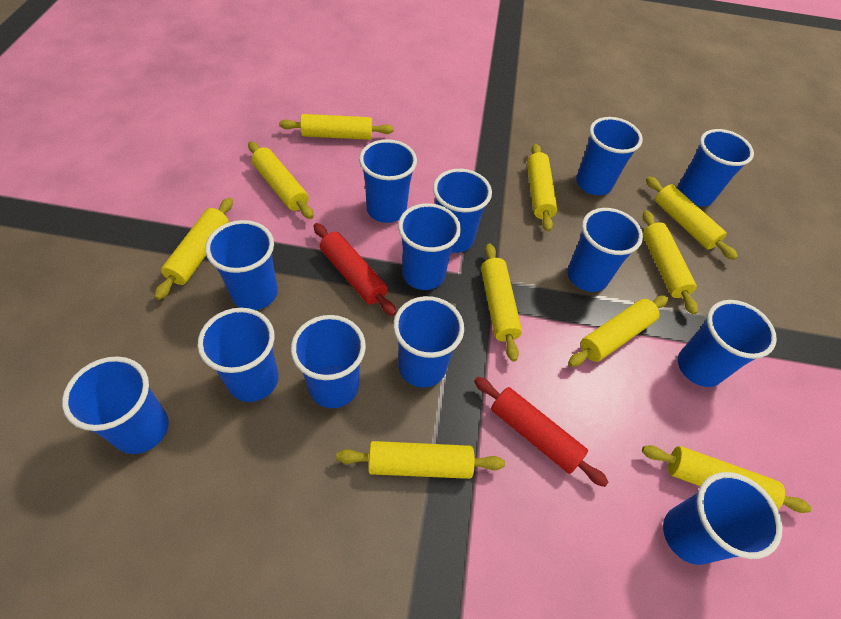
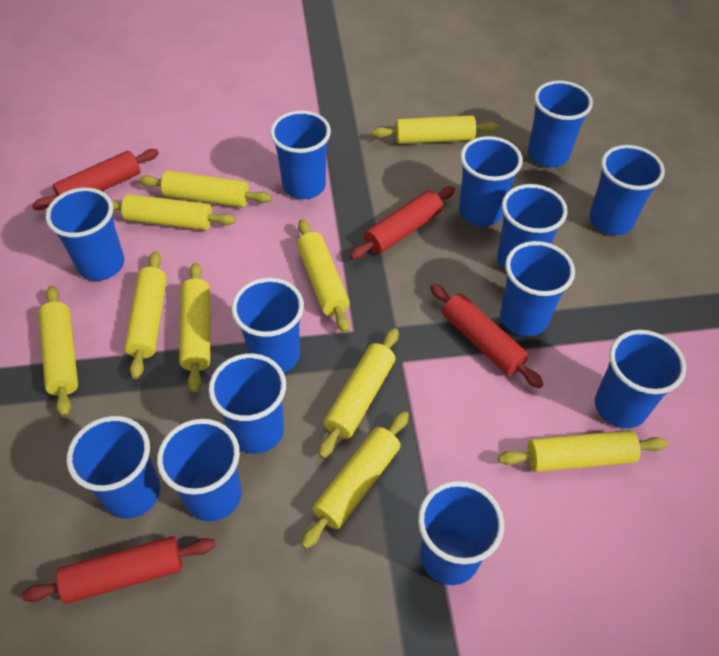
red rolling pin: [314,223,396,316] [474,377,608,487] = 2 -> [22,536,215,604] [32,149,159,210] [350,186,455,260] [430,284,544,388] = 4

